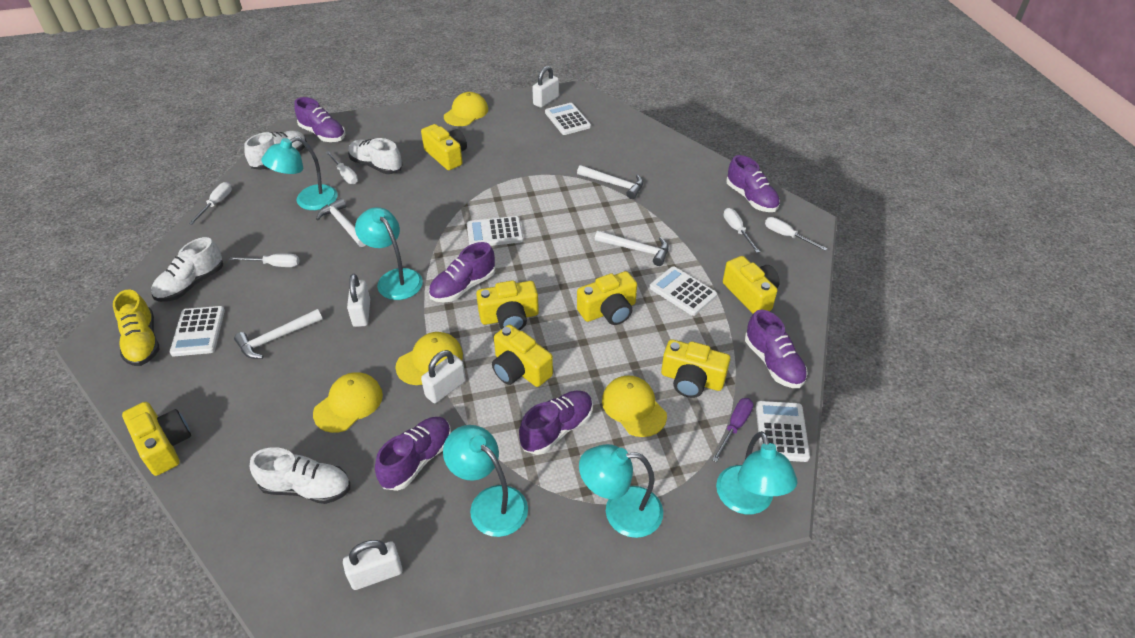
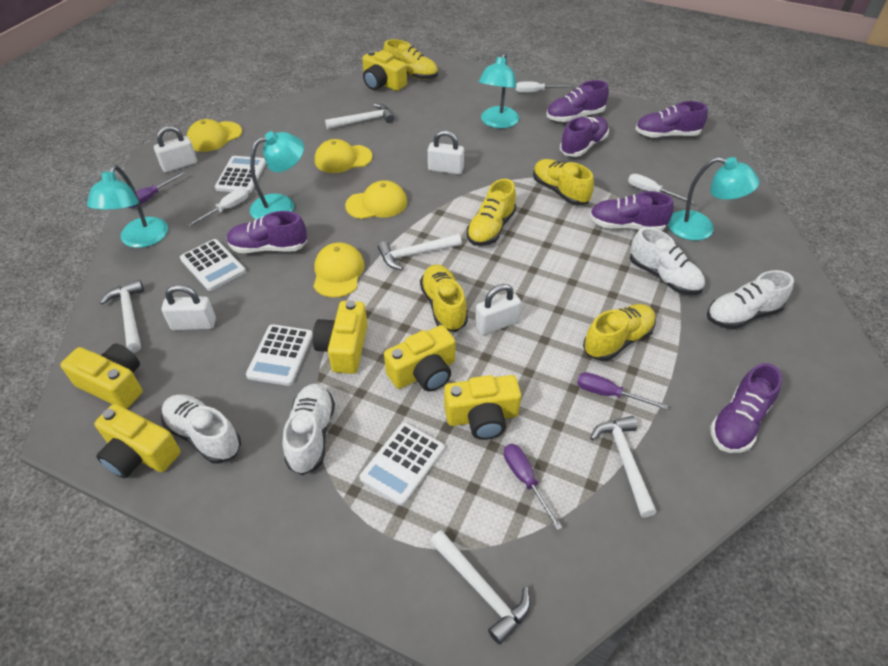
purple screwdriver: [712,398,753,462] = 1 -> [127,171,186,208] [504,444,563,530] [577,372,668,410] = 3
turquoise lamp: [262,137,338,210] [355,207,423,300] [443,425,528,537] [579,444,663,538] [716,431,797,514] = 5 -> [87,165,168,248] [250,131,304,219] [479,53,519,129] [668,157,760,241] = 4
white calculator: [170,306,225,356] [467,216,523,246] [545,103,591,135] [649,266,717,316] [756,401,810,462] = 5 -> [180,239,246,291] [215,156,266,193] [246,324,313,386] [360,422,445,506] = 4
white hammer: [234,309,323,359] [316,198,366,247] [577,165,643,199] [595,231,669,266] = 4 -> [100,280,144,352] [325,103,394,130] [378,234,462,270] [430,530,531,645] [590,416,657,518] = 5
white screwdriver: [189,182,232,224] [229,254,299,267] [326,151,358,184] [724,208,760,253] [765,217,827,251] = 5 -> [188,188,249,227] [516,81,573,93] [628,174,695,203] = 3
yellow camera: [122,402,191,476] [421,124,467,170] [476,280,539,330] [492,325,553,387] [577,271,637,325] [661,339,730,398] [723,256,780,314] = 7 -> [60,343,143,409] [94,404,181,478] [313,300,368,374] [362,50,407,91] [384,325,456,392] [444,375,521,440] = 6
yellow shoe: [113,289,159,366] = 1 -> [383,39,438,80] [420,264,468,332] [467,179,516,246] [533,159,594,205] [583,304,656,361] = 5

